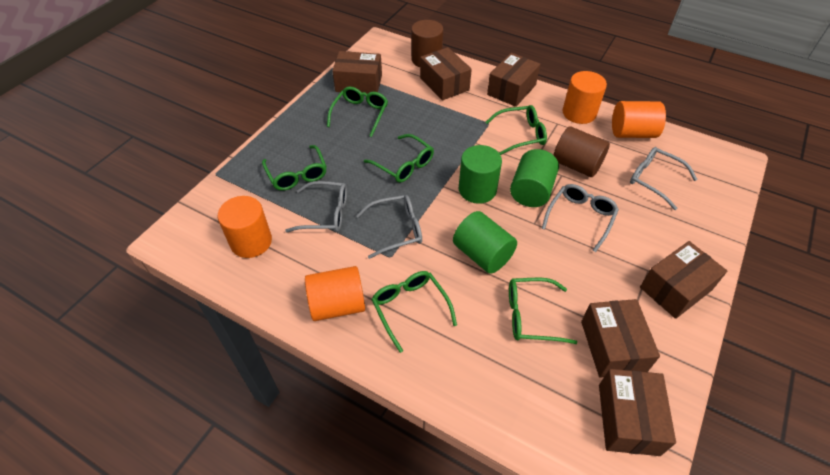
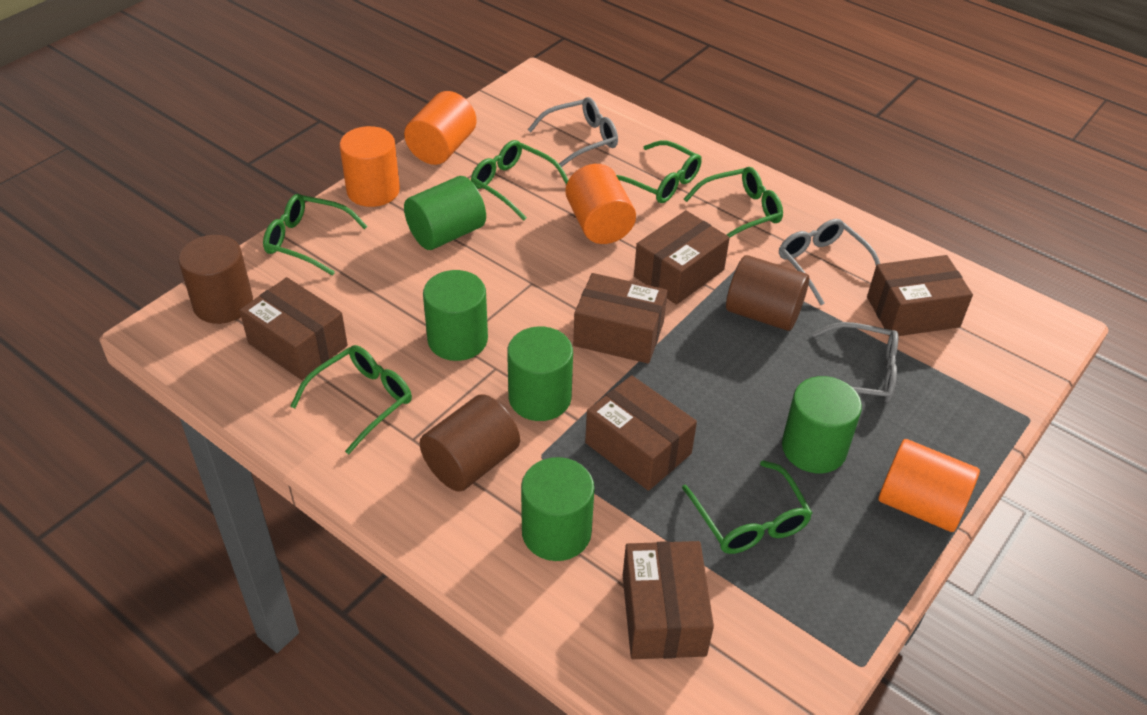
brown cylinder: [411,20,443,67] [553,126,610,177] = 2 -> [178,235,253,324] [419,394,520,492] [726,255,809,331] = 3
green cylinder: [453,211,517,274] [459,145,502,204] [510,149,559,207] = 3 -> [404,176,486,250] [423,270,488,361] [507,327,573,421] [521,457,595,561] [782,376,862,473] = 5
grey glasses: [285,181,347,233] [356,195,422,259] [542,184,619,252] [630,147,698,210] = 4 -> [528,97,618,167] [779,219,880,305] [812,322,898,403] = 3

